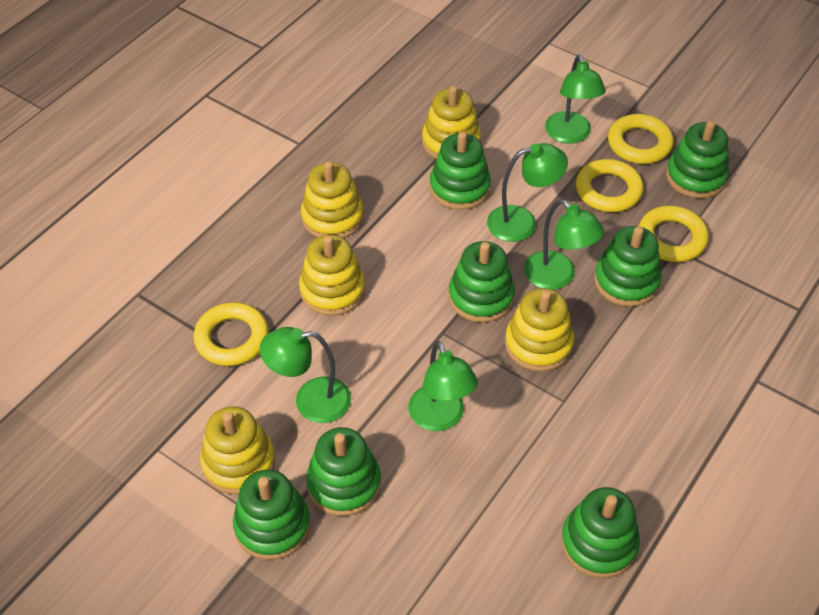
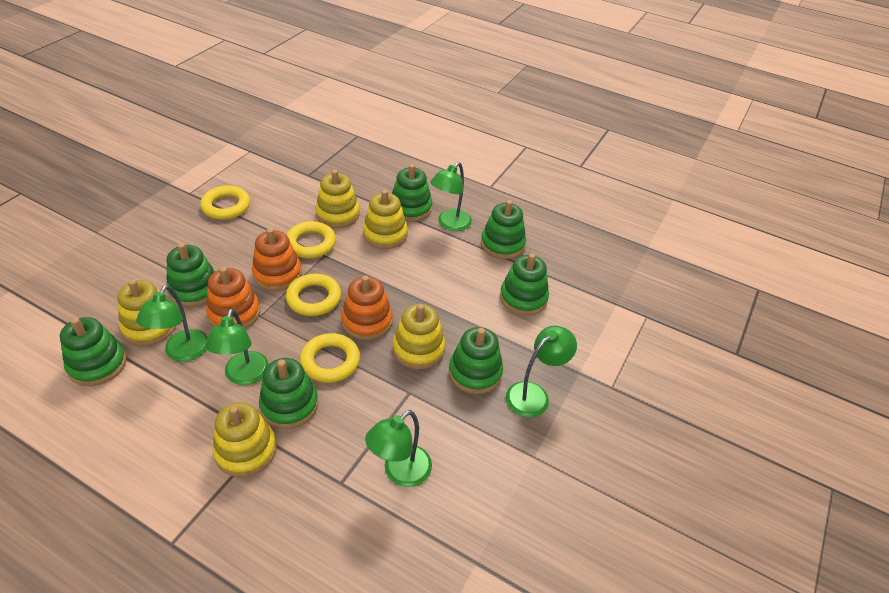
orange stacking toy: none = 0 -> [206,267,260,329] [252,228,302,291] [341,275,393,340] = 3

